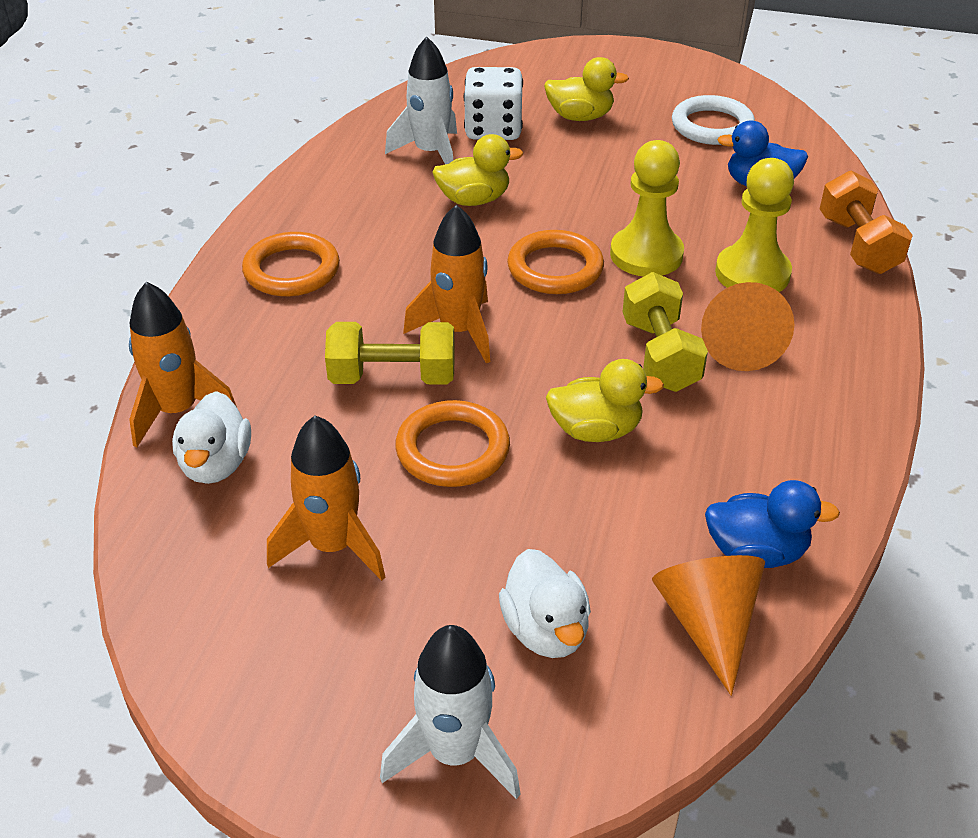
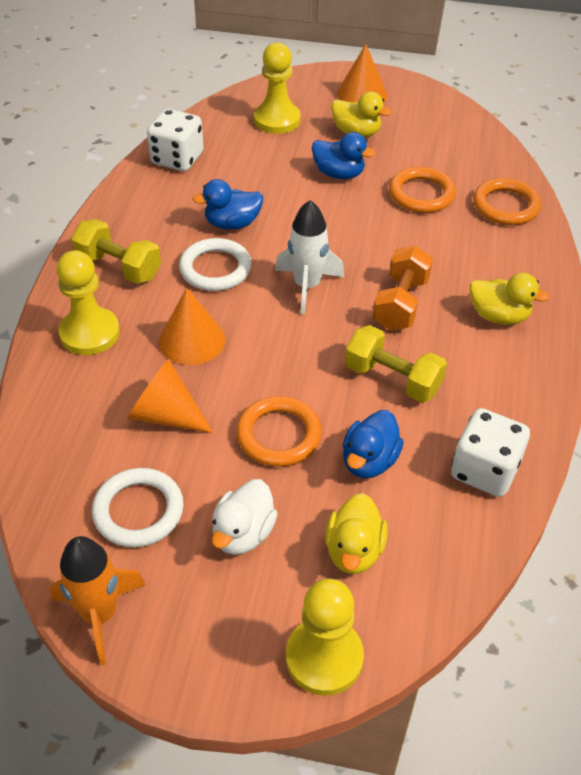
blue duck: [705,480,840,568] [717,121,808,187] = 2 -> [192,179,263,230] [312,132,375,179] [343,410,404,478] = 3
orange cone: [652,555,765,696] [701,282,794,371] = 2 -> [127,359,213,433] [159,288,225,365] [337,44,387,103] = 3
orange rocket: [129,282,237,448] [267,415,385,581] [403,205,490,363] = 3 -> [50,536,146,665] = 1
white dice: [464,67,523,140] = 1 -> [147,109,204,171] [451,408,530,497] = 2
white duck: [172,391,251,484] [499,549,591,658] = 2 -> [212,479,278,555] = 1
white ring: [672,95,755,145] = 1 -> [92,468,184,547] [179,238,252,291] = 2
white rocket: [380,625,520,799] [385,36,457,164] = 2 -> [275,200,344,314] = 1
yellow pawn: [610,140,684,277] [715,158,794,292] = 2 -> [56,250,120,355] [254,43,301,134] [286,579,364,695] = 3

